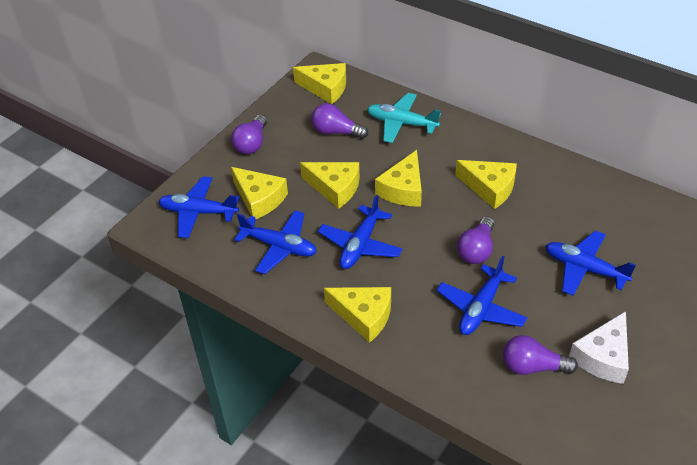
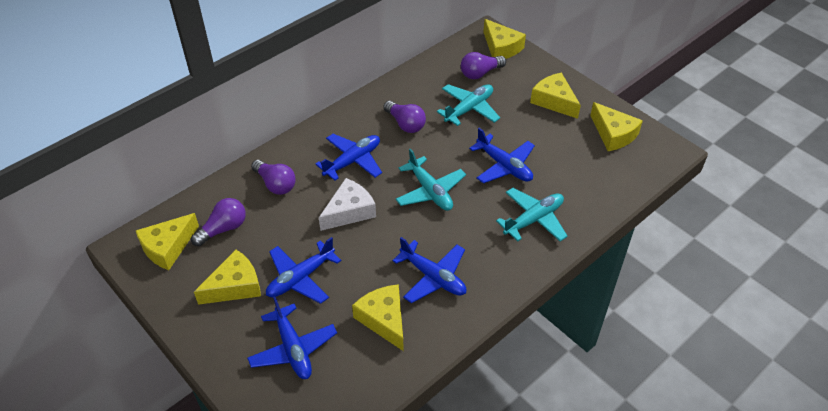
turquoise plane: [367,93,441,143] = 1 -> [396,148,466,211] [437,84,500,126] [496,188,568,242] = 3

